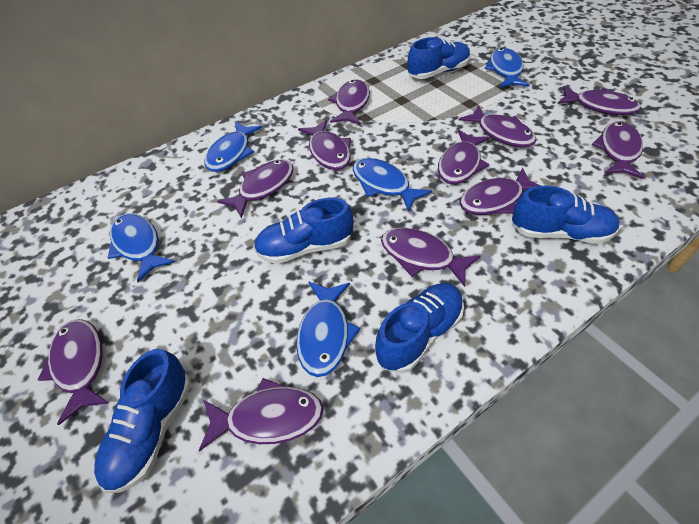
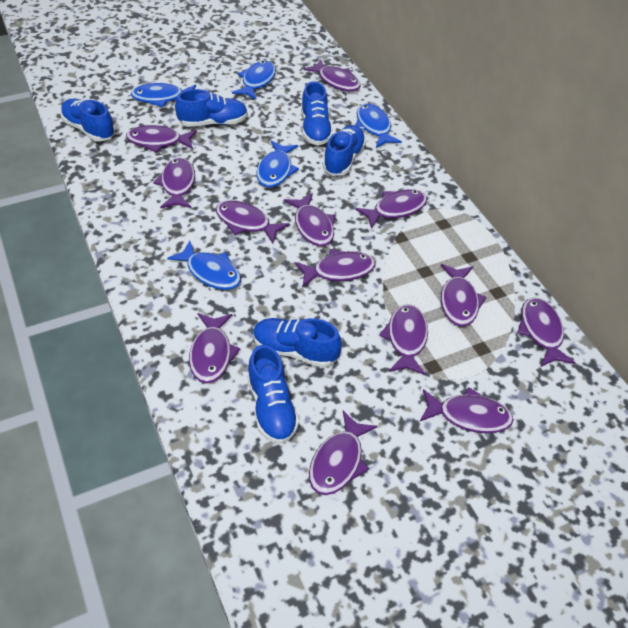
blue shoe: [94,349,191,493] [254,198,353,264] [375,283,464,373] [407,37,471,79] [512,186,620,244] = 5 -> [61,99,115,142] [175,89,248,127] [247,345,299,444] [253,318,342,368] [301,81,333,146] [323,125,366,176] = 6
purple fish: [38,319,109,425] [199,378,324,451] [217,159,294,218] [298,120,351,170] [328,80,370,125] [381,228,480,287] [438,130,490,184] [459,105,536,147] [459,168,541,215] [558,86,641,115] [592,121,644,179] = 11 -> [126,125,197,153] [153,158,195,209] [189,313,240,383] [216,200,289,243] [284,193,335,246] [295,249,376,288] [304,59,361,92] [309,411,378,495] [355,189,427,229] [379,304,428,375] [419,387,514,433] [441,264,487,326] [517,297,576,367] = 13

